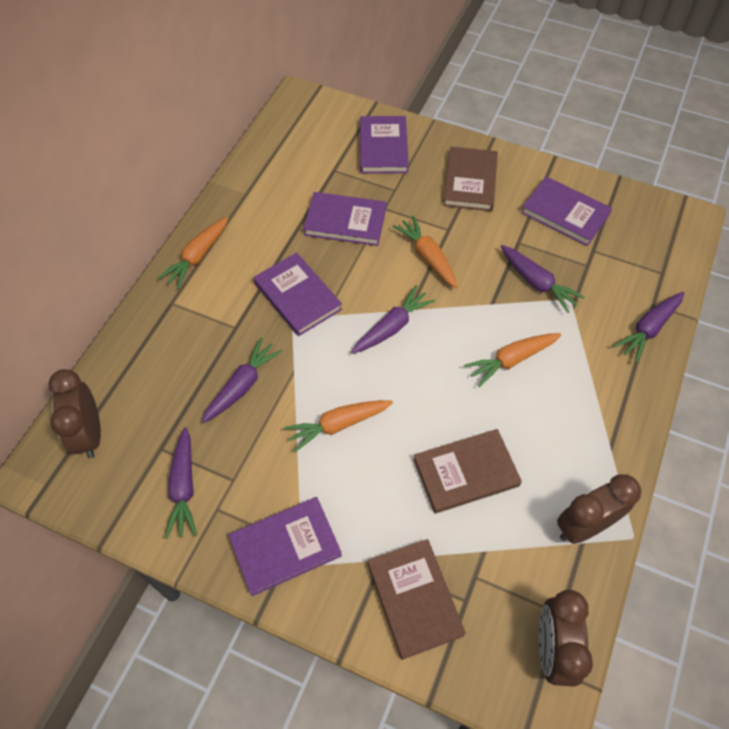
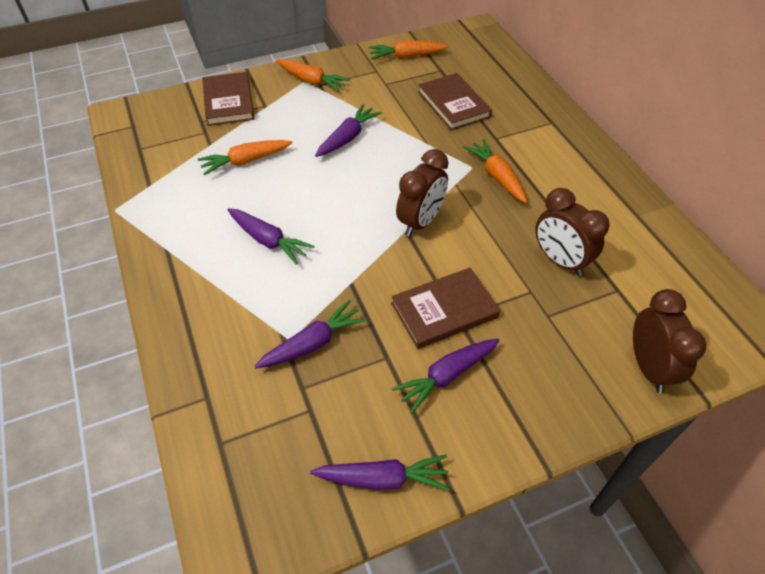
purple book: [229,497,342,596] [253,252,342,336] [303,192,387,246] [360,116,409,174] [521,176,612,246] = 5 -> none = 0

